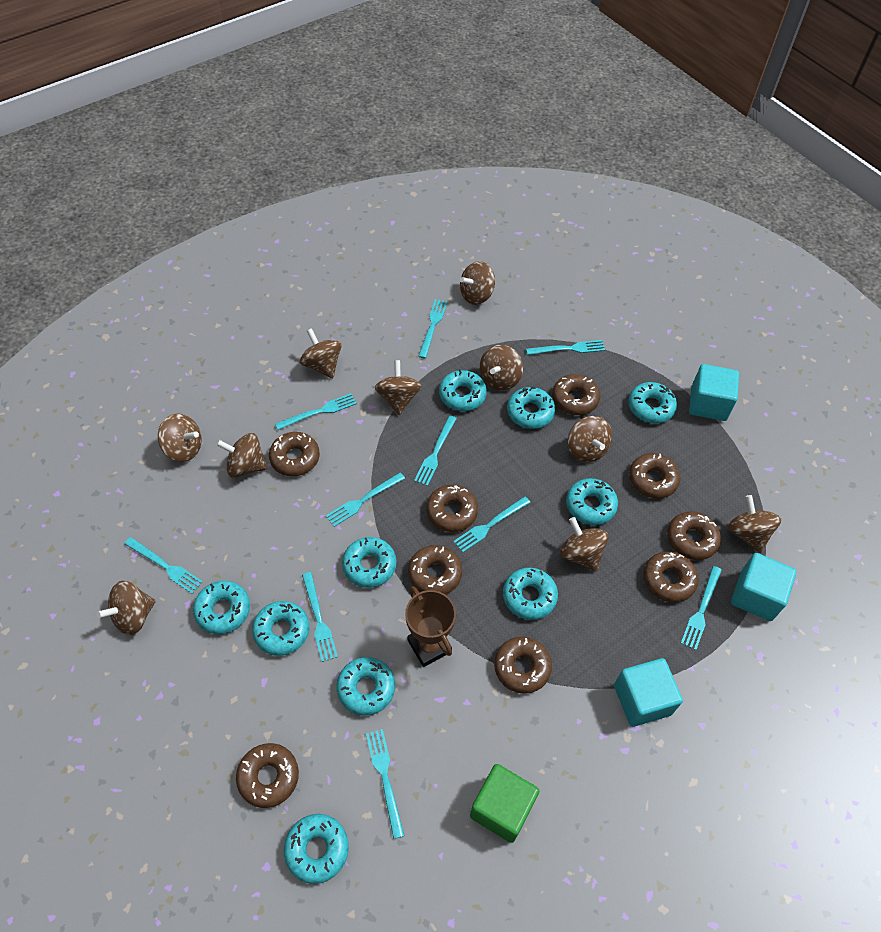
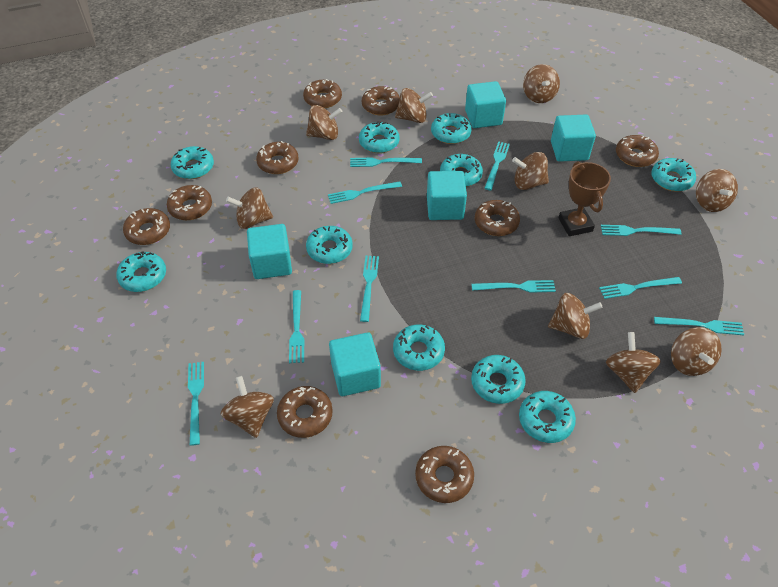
green cube: [470,764,539,843] = 1 -> none = 0
turquoise cube: [614,658,683,727] [689,364,739,421] [731,553,797,621] = 3 -> [247,224,292,279] [329,332,381,396] [427,171,467,220] [465,81,506,128] [551,115,596,162] = 5

